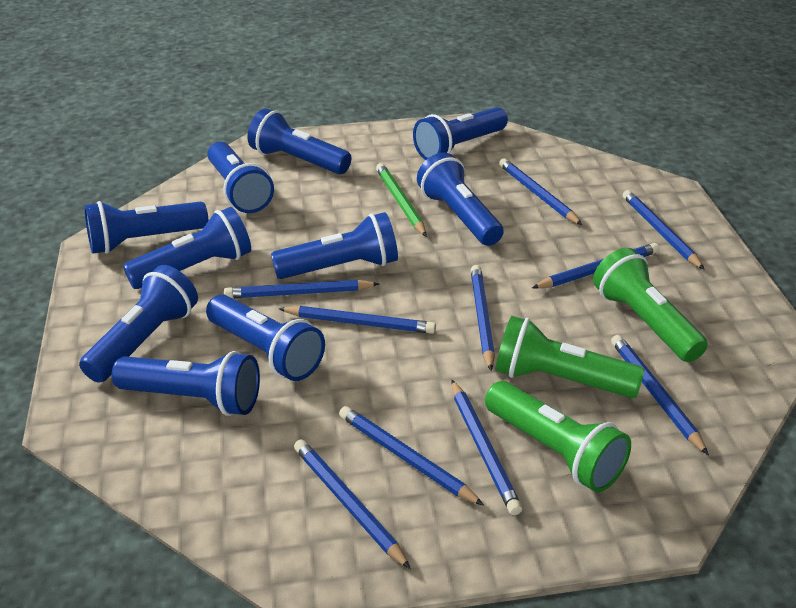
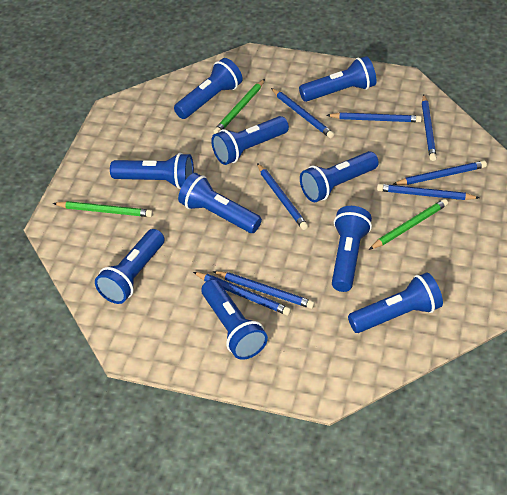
blue pencil: [224,280,379,299] [278,306,436,334] [294,439,411,569] [339,406,484,506] [452,380,522,515] [471,265,495,371] [499,158,582,225] [532,243,659,289] [611,335,709,455] [623,190,705,270] = 10 -> [193,272,291,315] [213,271,315,309] [257,163,308,230] [271,88,334,138] [327,112,422,122] [377,184,479,200] [392,161,487,185] [422,94,437,161] = 8
green flashlight: [485,381,631,492] [495,316,645,398] [593,248,708,362] = 3 -> none = 0
green pencil: [376,163,427,237] = 1 -> [53,201,153,217] [213,79,265,134] [369,199,448,250] = 3

